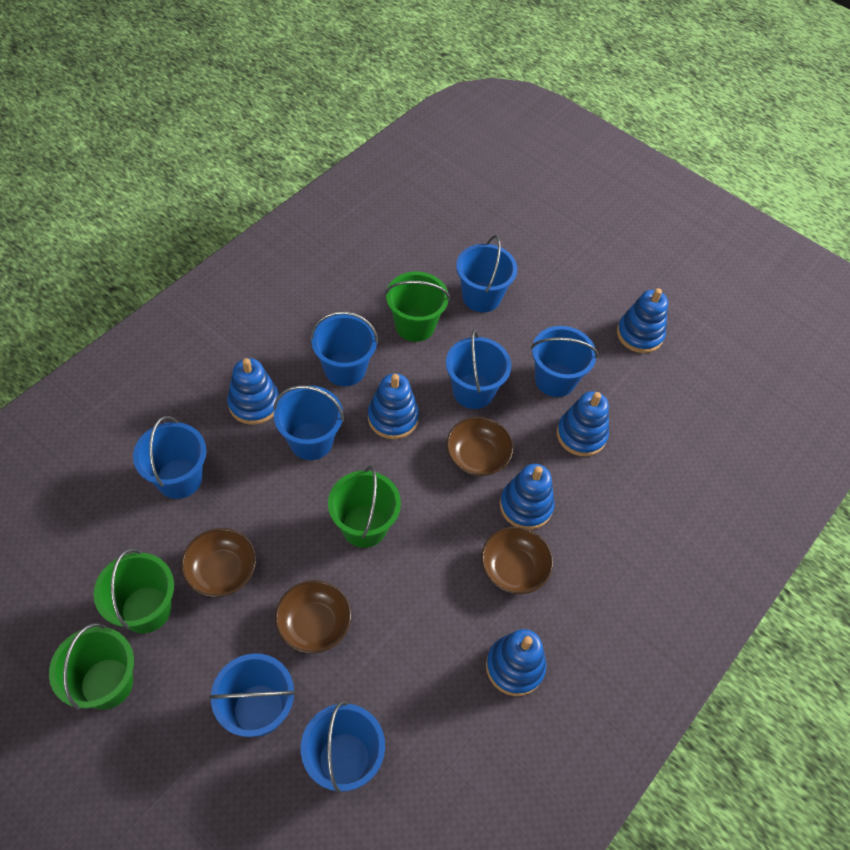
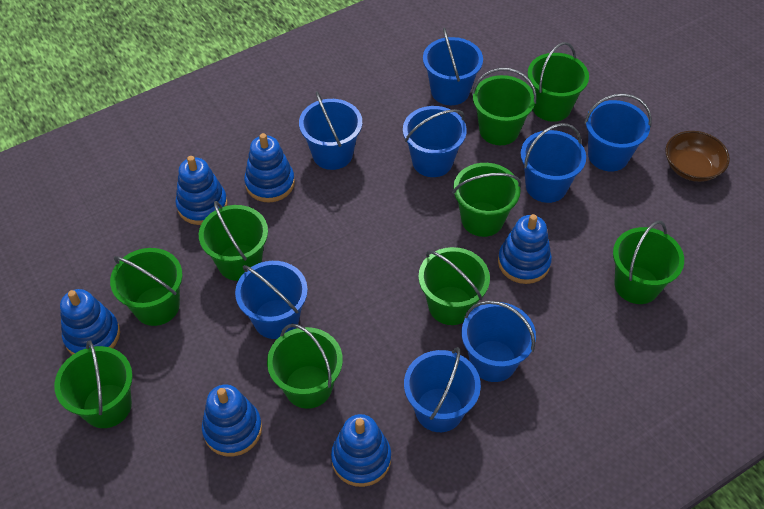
brown bowl: [181,528,256,597] [275,580,351,653] [446,417,513,476] [481,527,553,594] = 4 -> [665,131,730,182] = 1
green bucket: [49,623,134,710] [94,548,174,633] [328,466,401,548] [385,272,450,342] = 4 -> [54,340,133,428] [110,248,183,326] [199,201,268,281] [267,324,343,409] [418,247,490,325] [452,163,521,237] [472,68,537,145] [527,42,589,122] [613,221,684,304] = 9

